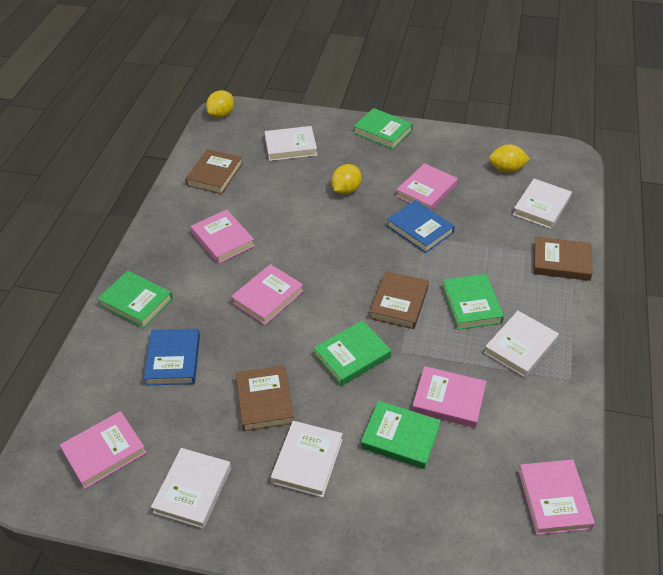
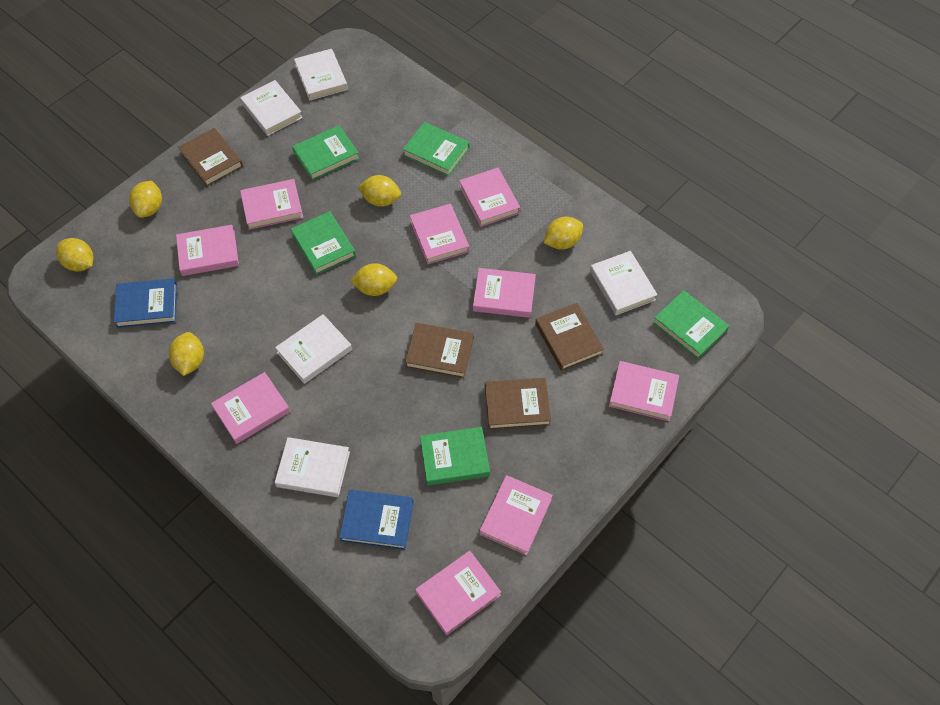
pink book: [60,411,146,489] [191,210,255,264] [231,264,304,325] [396,163,458,210] [412,366,487,428] [518,460,595,535] = 6 -> [176,225,239,276] [211,372,290,444] [240,179,303,230] [410,204,469,264] [415,551,501,635] [459,168,520,227] [473,268,536,318] [480,475,553,555] [609,361,679,421] = 9
yellow lemon: [206,90,234,118] [332,164,362,194] [489,144,530,173] = 3 -> [56,238,94,272] [129,181,162,218] [169,332,204,376] [350,263,397,296] [358,175,401,207] [544,217,583,250] = 6

